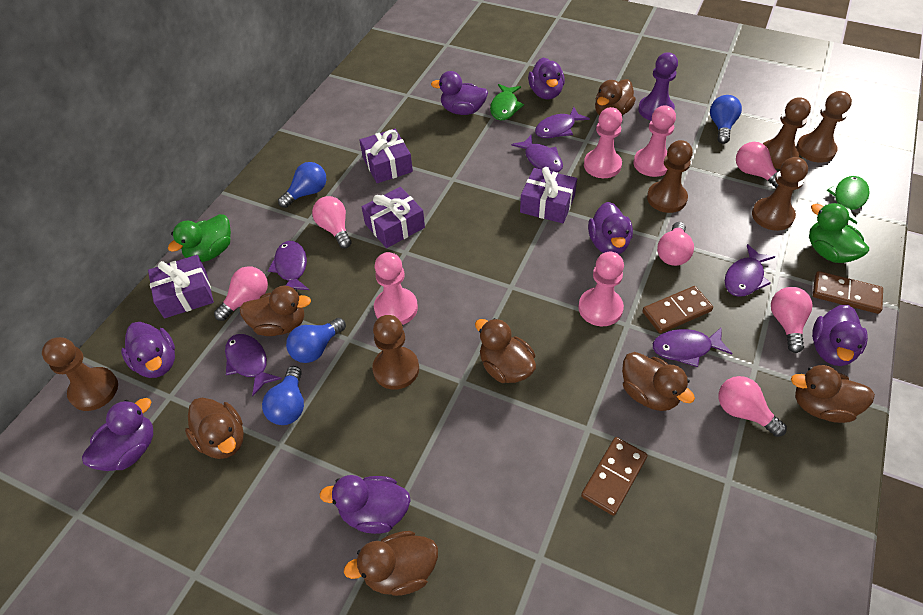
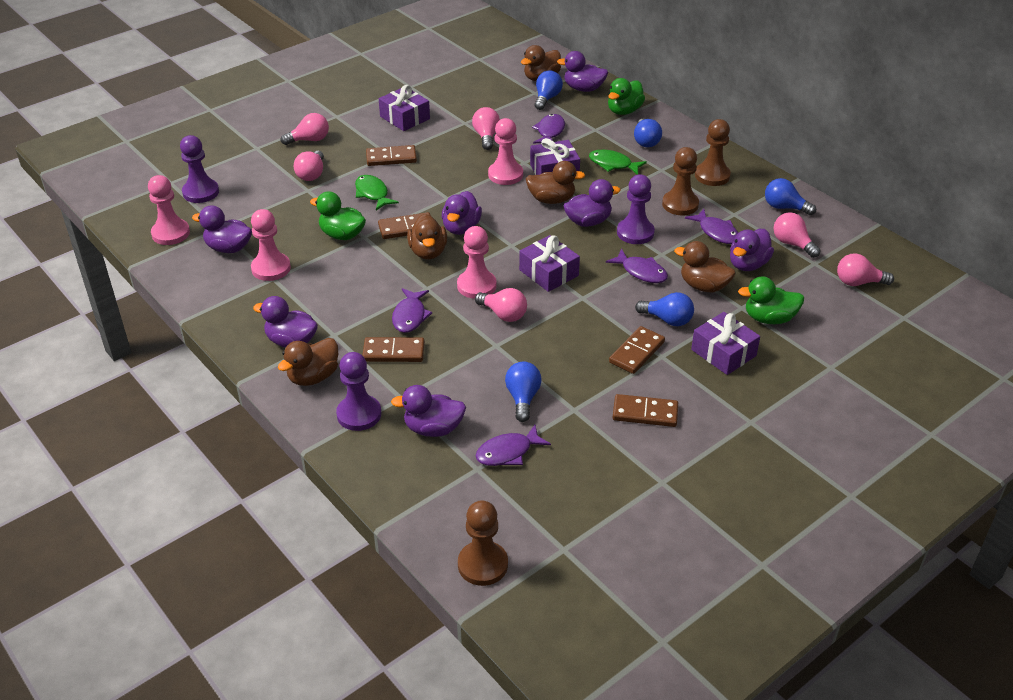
blue light bulb: [262,366,304,425] [278,162,326,208] [286,318,346,363] [710,95,742,144] = 4 -> [505,361,542,422] [535,70,563,110] [634,119,662,147] [635,292,694,326] [765,178,816,215] = 5
brown domino: [581,437,648,516] [642,286,713,333] [813,271,883,314] = 3 -> [362,337,425,362] [366,145,417,166] [378,212,430,239] [609,326,665,374] [613,394,678,427] = 5
brown duck: [185,398,244,459] [240,285,311,336] [344,531,438,596] [475,318,536,383] [595,79,636,116] [622,352,695,411] [791,365,875,423] = 7 -> [278,338,338,386] [407,214,447,260] [521,45,561,81] [526,161,585,204] [674,241,735,293] = 5
brown pawn: [42,337,118,411] [372,315,419,390] [647,140,693,213] [752,157,808,231] [763,97,811,169] [796,91,852,163] = 6 -> [458,500,508,586] [662,147,699,215] [695,119,731,186] = 3
green duck: [168,214,231,262] [809,203,869,263] = 2 -> [310,191,366,240] [608,78,645,115] [738,276,804,324] = 3
purple fish: [225,334,282,396] [268,241,309,290] [511,135,563,172] [535,107,590,138] [653,327,732,367] [725,244,775,297] = 6 -> [392,288,432,333] [475,425,551,466] [532,114,565,144] [606,249,668,283] [685,209,738,244] = 5
purple pawn: [638,52,678,121] = 1 -> [180,135,219,203] [336,352,381,431] [617,174,655,244] = 3

